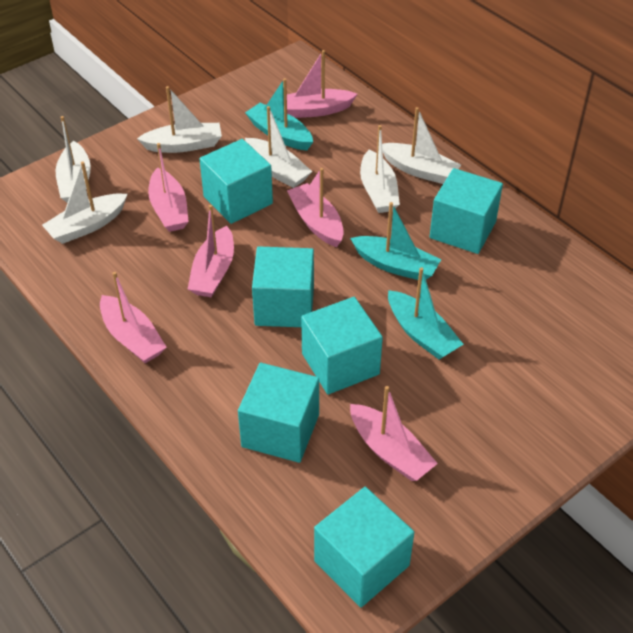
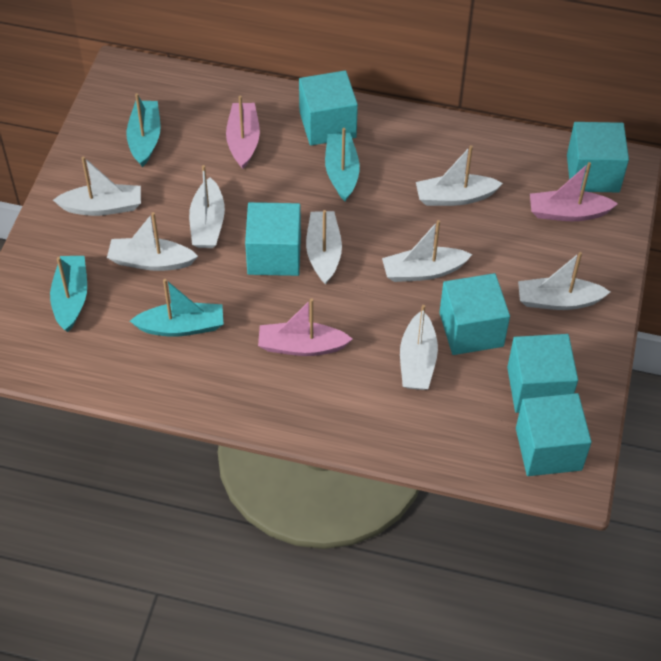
pink boat: [100,272,167,363] [148,143,189,232] [188,205,234,298] [287,50,357,118] [287,168,344,247] [350,386,438,481] = 6 -> [226,96,260,169] [258,298,353,356] [530,162,618,221] = 3
turquoise boat: [245,78,313,150] [350,202,441,280] [388,267,464,359] = 3 -> [50,256,87,332] [126,93,160,167] [130,279,224,337] [325,128,360,201] = 4
white boat: [42,161,127,244] [56,116,91,203] [137,86,222,153] [245,106,312,188] [360,125,400,213] [382,107,461,184] = 6 -> [53,156,141,216] [107,212,198,271] [189,165,225,248] [306,210,342,285] [382,220,473,282] [400,305,438,390] [416,145,503,206] [518,252,610,310] = 8

